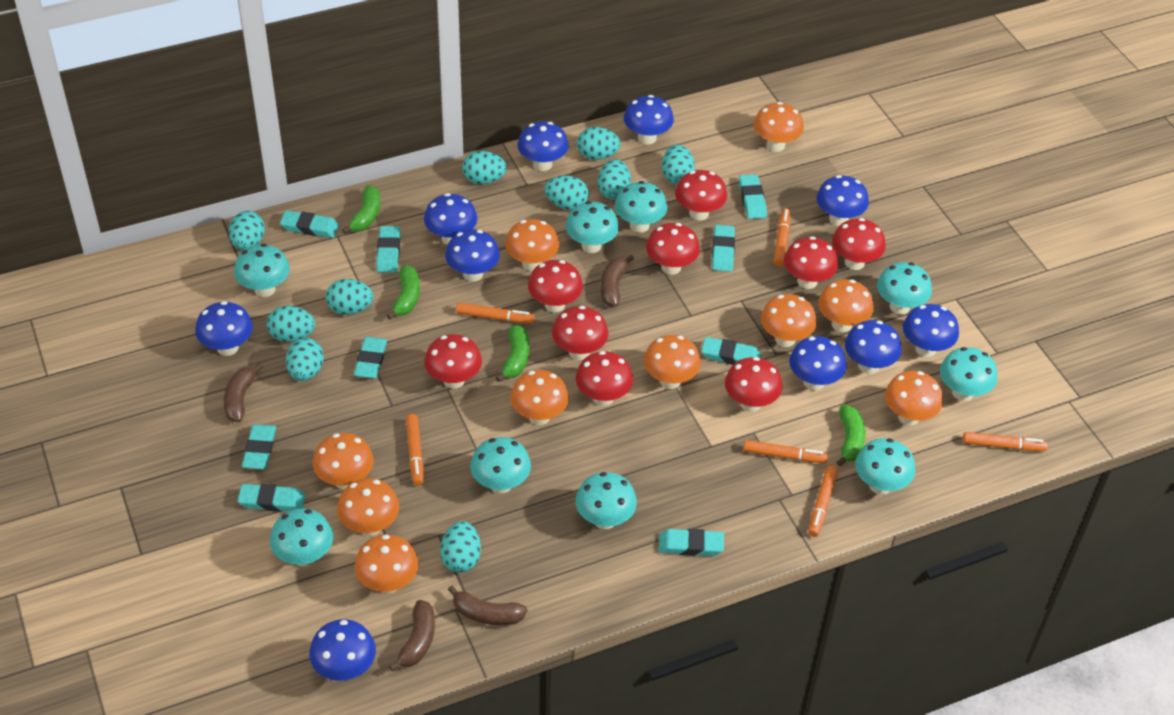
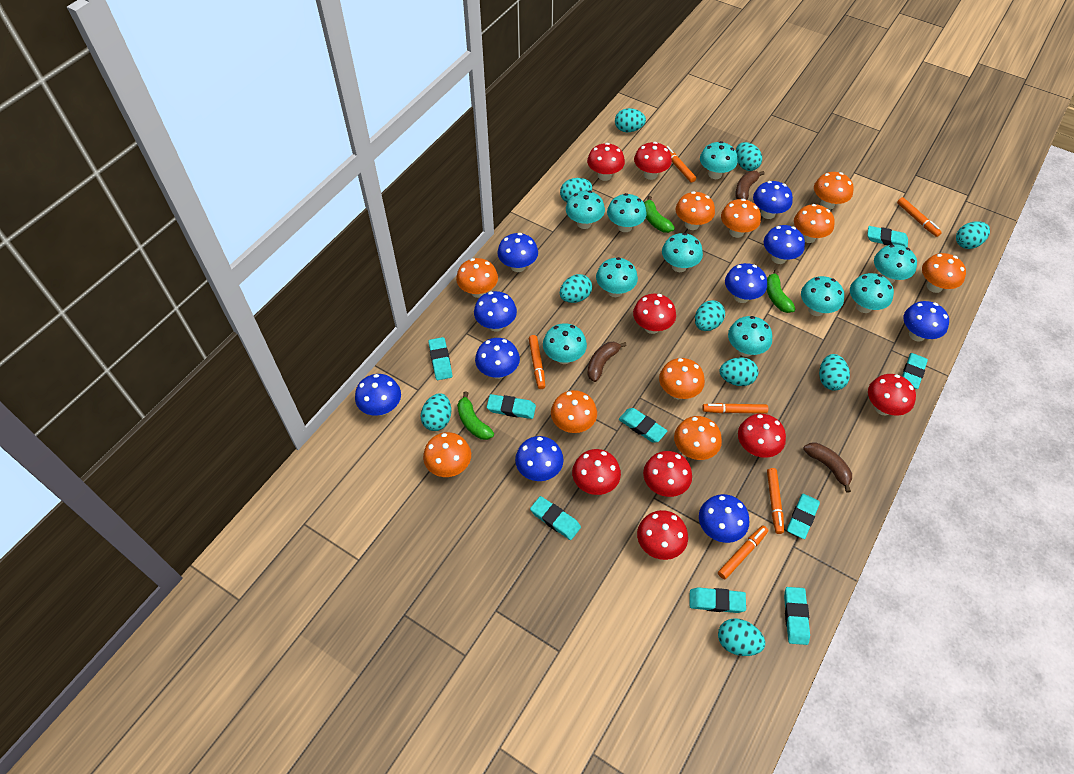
brown banana: [223,363,263,422] [389,600,435,671] [448,586,527,625] [600,255,634,307] = 4 -> [587,342,627,382] [735,171,765,200] [803,442,852,492] = 3
green banana: [342,185,380,234] [387,265,420,319] [496,325,530,382] [837,405,866,466] = 4 -> [457,392,494,440] [644,196,675,233] [767,269,795,313] = 3
red mushroom: [424,334,482,389] [528,260,583,313] [552,306,608,360] [575,351,633,406] [646,223,700,275] [675,170,727,221] [725,357,783,412] [784,236,838,289] [832,218,886,270] = 9 -> [572,449,621,495] [587,143,625,181] [633,294,676,334] [634,142,672,180] [637,510,688,560] [643,451,692,497] [738,414,786,458] [868,374,916,416] = 8
turquoise mushroom: [234,244,290,297] [270,508,333,567] [470,437,531,494] [566,201,619,253] [576,472,637,529] [615,181,667,233] [855,438,915,495] [877,262,932,315] [940,347,997,401] = 9 -> [543,323,587,364] [566,191,605,229] [596,257,638,297] [607,193,647,232] [662,233,703,272] [700,141,738,179] [728,316,772,357] [801,276,844,316] [850,273,894,313] [874,244,917,284] = 10

